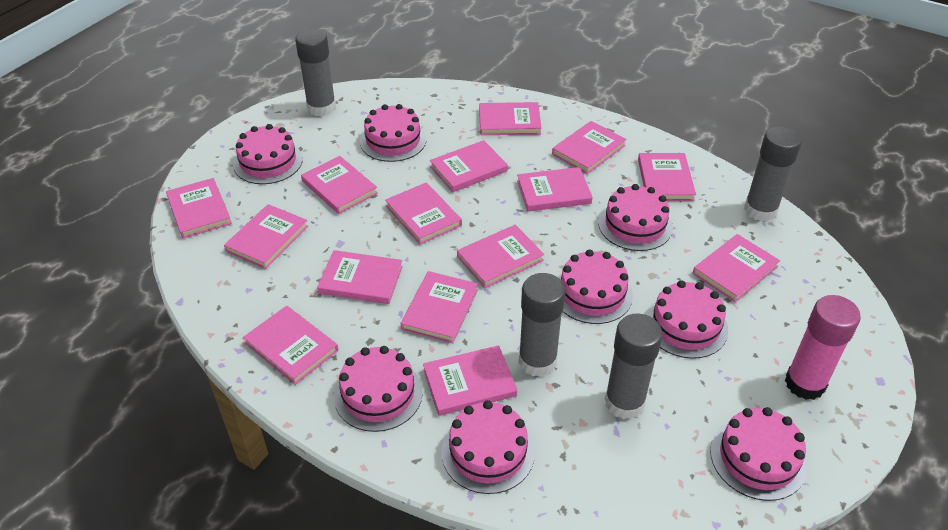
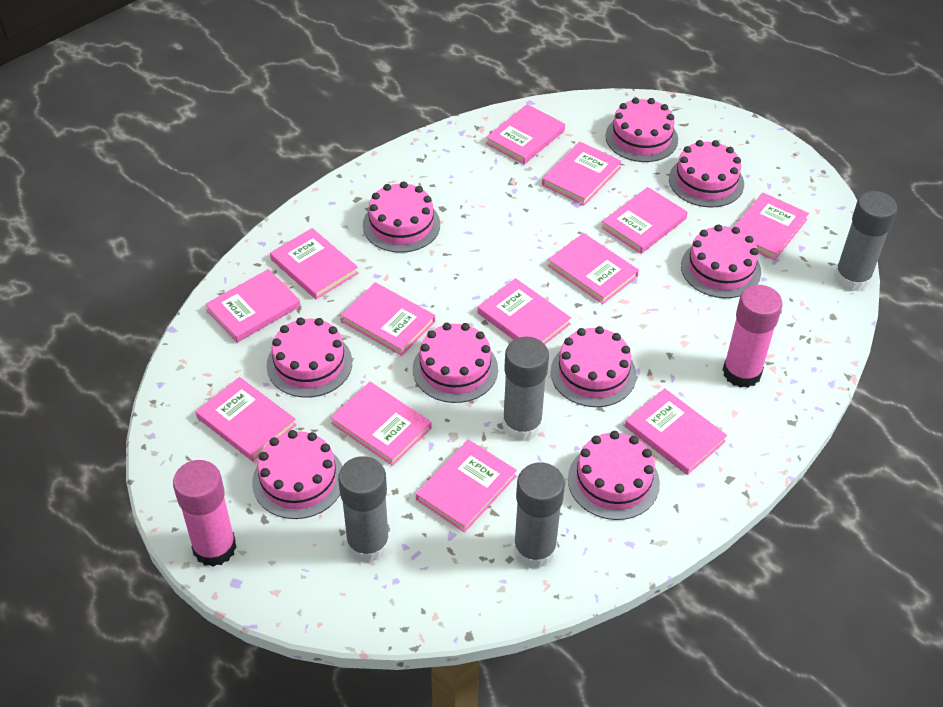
pink book: [166,178,232,238] [224,204,308,269] [243,306,338,385] [301,156,378,214] [317,250,403,304] [385,183,462,245] [401,271,478,343] [423,345,517,416] [430,140,508,192] [457,225,544,288] [479,102,542,135] [517,167,593,212] [552,121,627,174] [638,153,696,201] [693,234,780,302] = 15 -> [196,377,296,461] [205,269,300,343] [270,228,358,299] [330,382,431,466] [341,282,435,356] [416,439,517,532] [477,278,571,344] [486,104,565,164] [542,142,622,205] [548,233,639,304] [601,187,688,254] [625,388,727,475] [734,193,809,261] = 13
pink cake: [233,124,303,184] [334,346,423,432] [360,104,426,162] [442,400,535,494] [558,250,633,324] [598,184,673,251] [646,280,728,359] [710,407,807,501] = 8 -> [252,430,342,519] [267,317,352,398] [363,181,440,253] [413,323,498,403] [551,326,636,407] [568,431,660,520] [605,97,678,162] [669,140,744,207] [681,225,761,298] = 9
pink glue stick: [785,295,861,400] = 1 -> [173,460,237,567] [723,285,783,388] = 2

